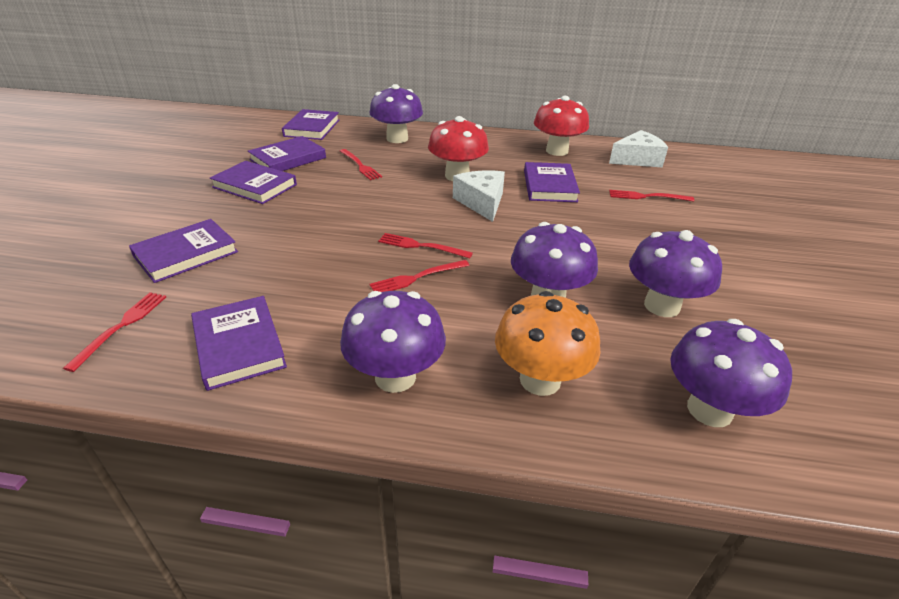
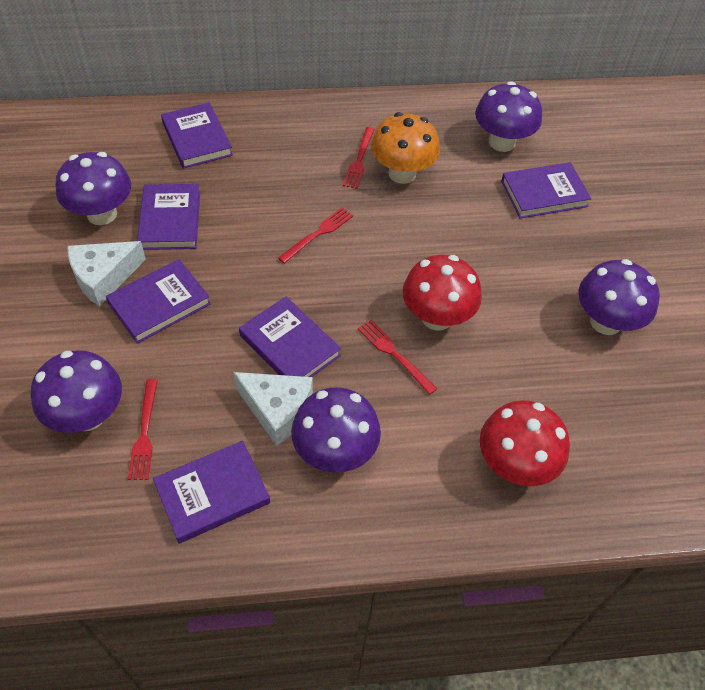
red fork: [63,292,166,372] [340,149,382,180] [370,260,470,292] [378,233,473,258] [609,190,694,202] = 5 -> [128,379,158,480] [278,208,353,264] [343,127,375,189] [358,320,437,395] = 4

